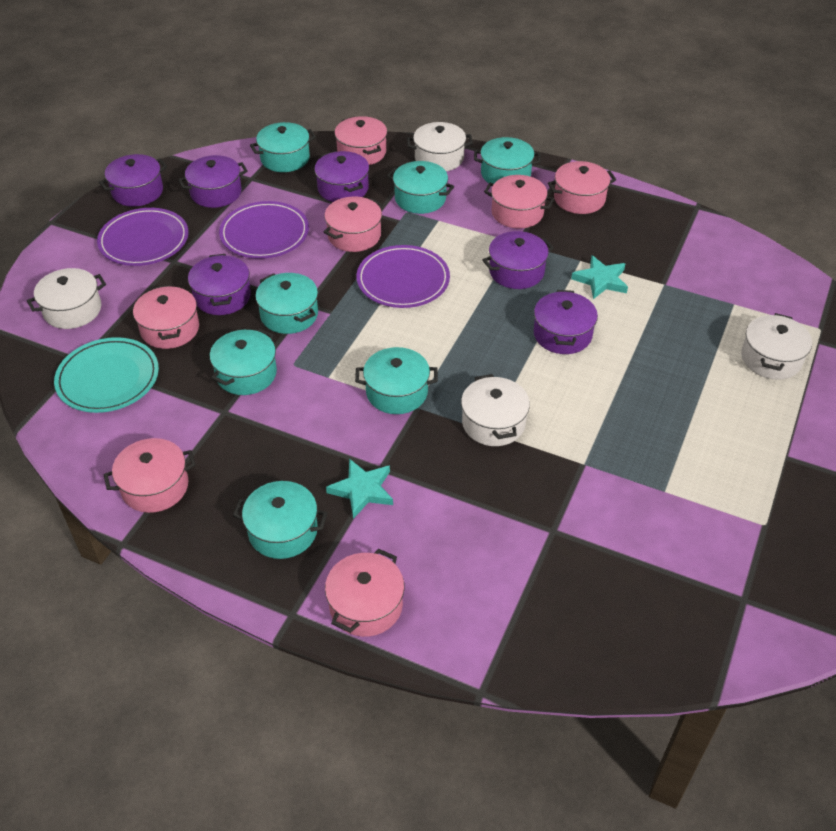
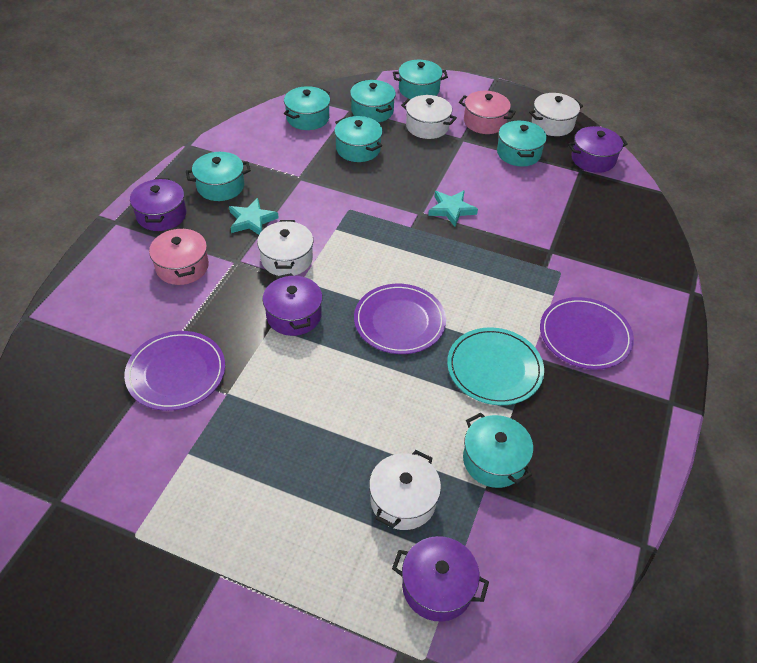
pink pot: [103,438,196,513] [133,285,199,349] [323,197,383,252] [325,549,404,637] [335,116,387,165] [484,175,554,229] [548,161,616,214] = 7 -> [149,227,209,285] [459,91,516,134] = 2
purple pot: [99,154,167,207] [178,155,248,208] [188,254,251,315] [314,151,369,202] [482,231,554,289] [533,290,598,354] = 6 -> [130,178,186,231] [263,273,323,336] [392,536,489,622] [568,126,628,173] = 4

